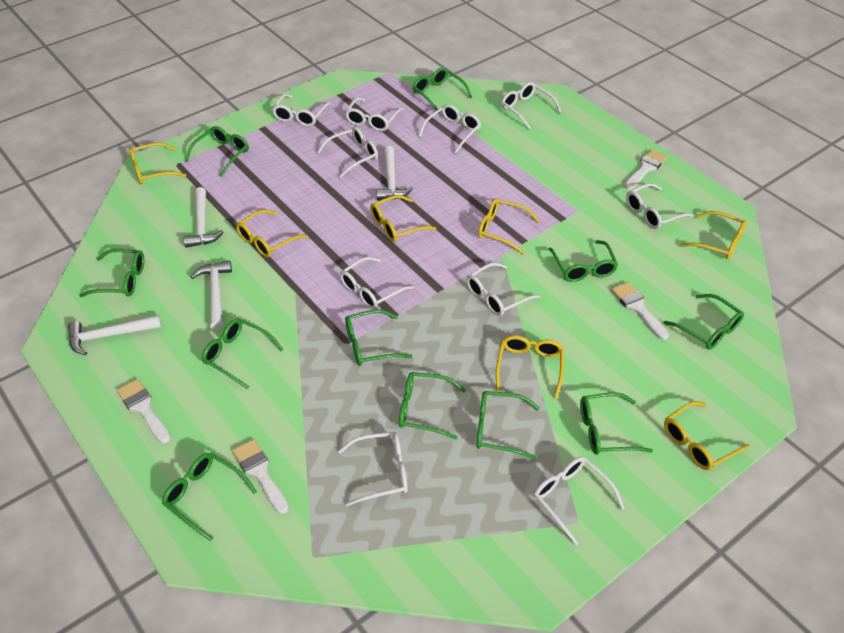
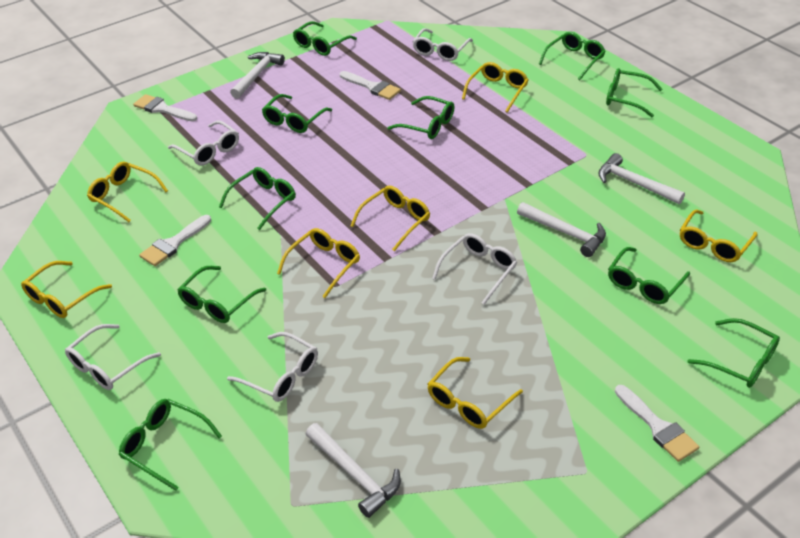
green glasses: [79,249,144,297] [162,453,257,541] [185,126,249,177] [202,319,284,389] [345,309,412,366] [399,372,466,440] [413,68,472,114] [476,391,540,459] [549,240,618,282] [580,392,653,455] [663,294,744,350] = 11 -> [119,399,222,491] [177,266,266,323] [219,167,296,230] [262,94,332,133] [293,21,357,56] [387,96,455,139] [539,32,606,80] [606,68,663,117] [608,247,690,304] [688,318,780,388] = 10
white glasses: [272,94,331,126] [317,127,378,178] [338,432,408,506] [340,257,414,309] [345,97,404,131] [418,104,481,154] [466,262,540,316] [501,82,562,129] [534,457,624,545] [626,183,694,229] = 10 -> [65,324,161,390] [168,121,239,165] [227,332,318,402] [413,28,473,61] [432,233,517,305] = 5

